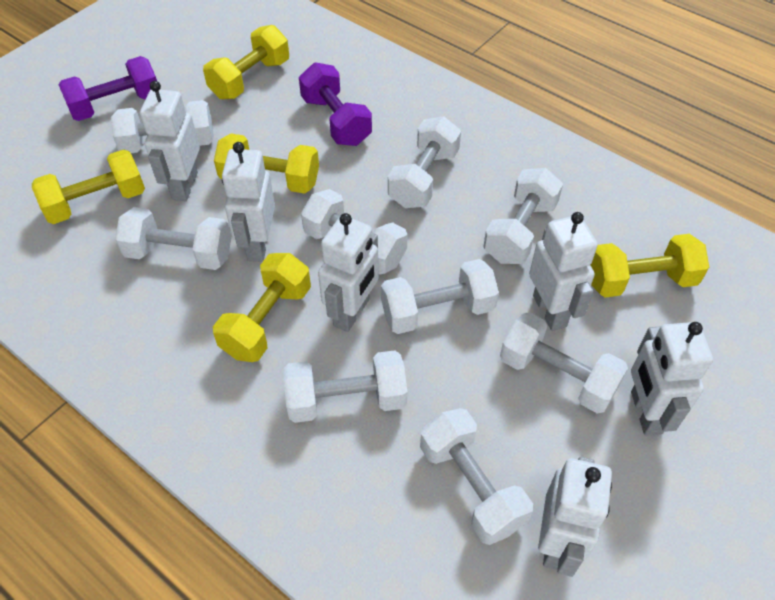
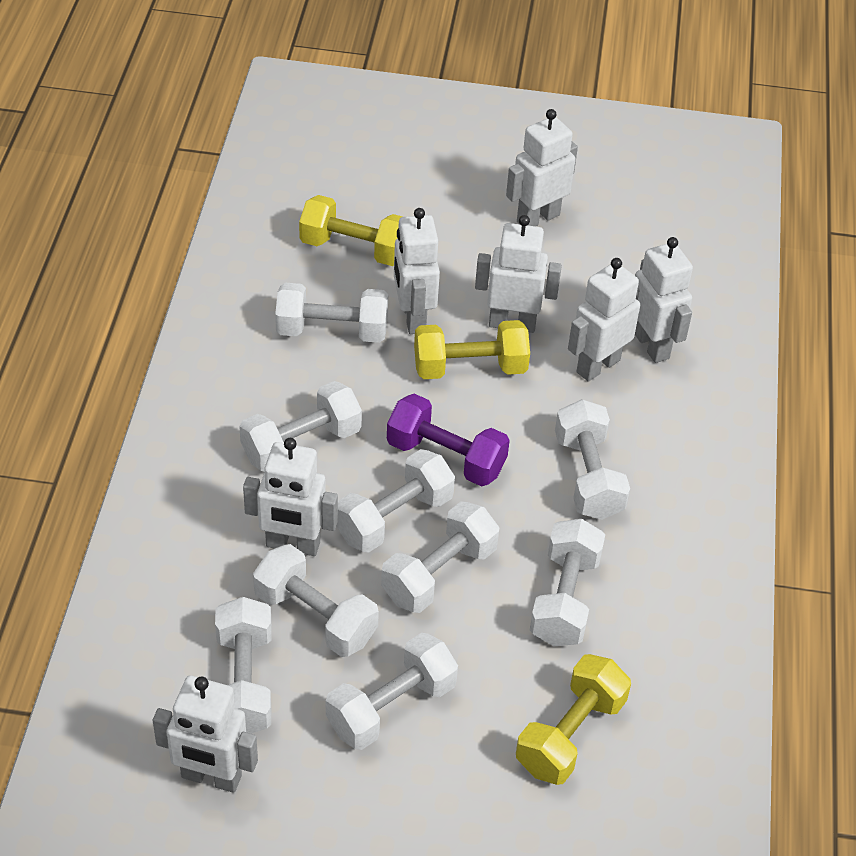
purple dumbbell: [59,56,157,121] [299,62,372,146] = 2 -> [387,394,510,487] = 1
white robot: [140,81,200,201] [222,142,275,262] [318,213,378,332] [529,212,598,331] [538,457,612,577] [631,322,713,436] = 6 -> [153,676,258,793] [243,438,338,556] [394,208,440,334] [475,215,562,333] [506,109,578,226] [568,258,640,382] [635,237,693,363] = 7
yellow dumbbell: [32,150,145,224] [203,25,289,99] [213,253,311,362] [214,133,319,194] [590,234,709,298] = 5 -> [299,195,403,266] [414,320,530,379] [516,654,631,785] = 3

